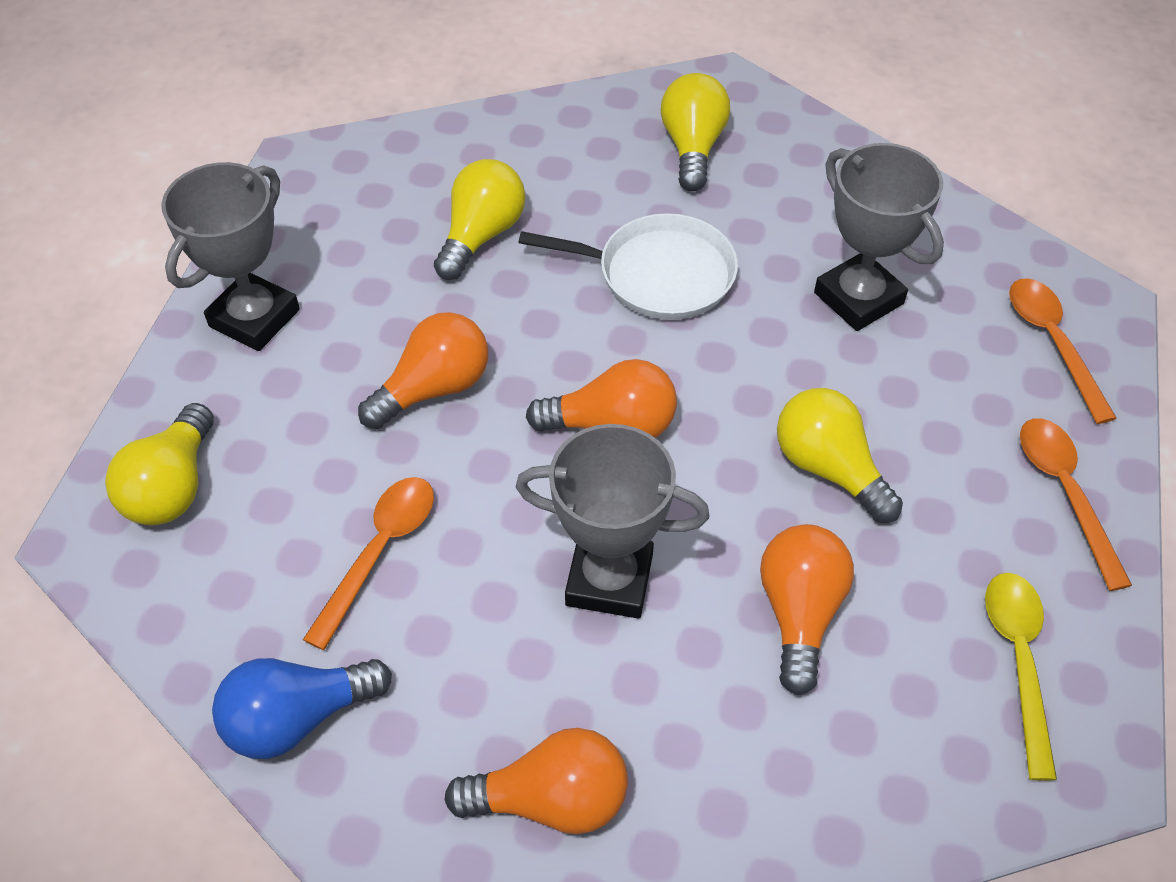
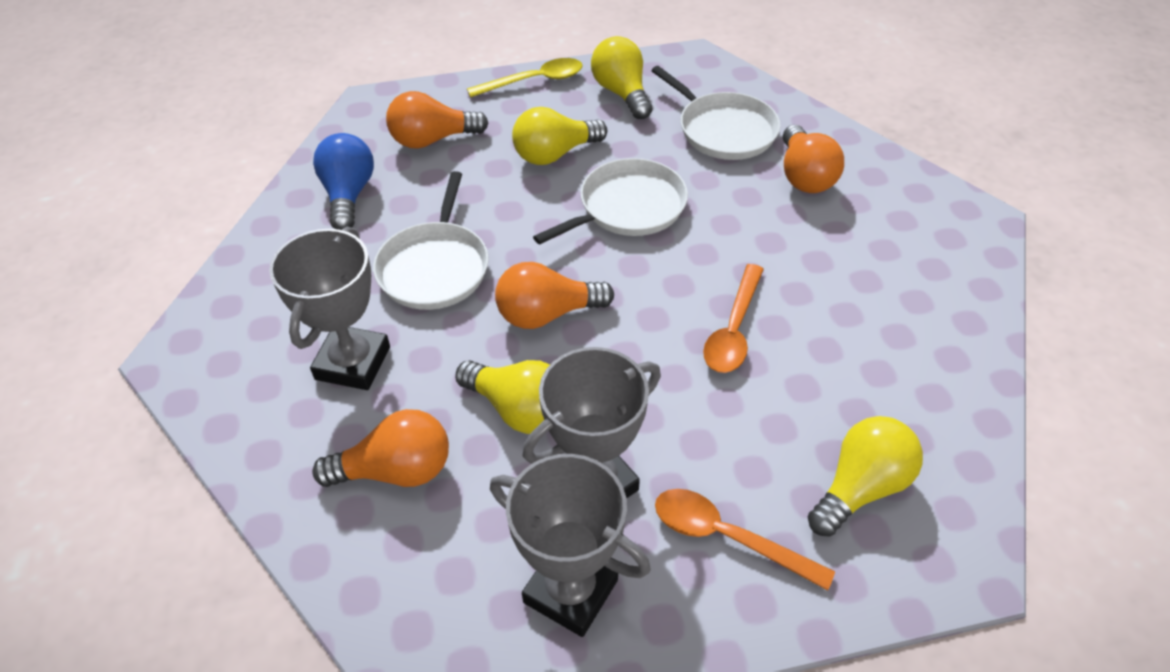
orange spoon: [303,477,434,650] [1009,278,1117,424] [1020,418,1132,591] = 3 -> [655,489,835,591] [703,264,764,373] = 2
white pan: [518,213,738,320] = 1 -> [373,171,489,310] [533,158,688,245] [651,66,780,160] = 3

